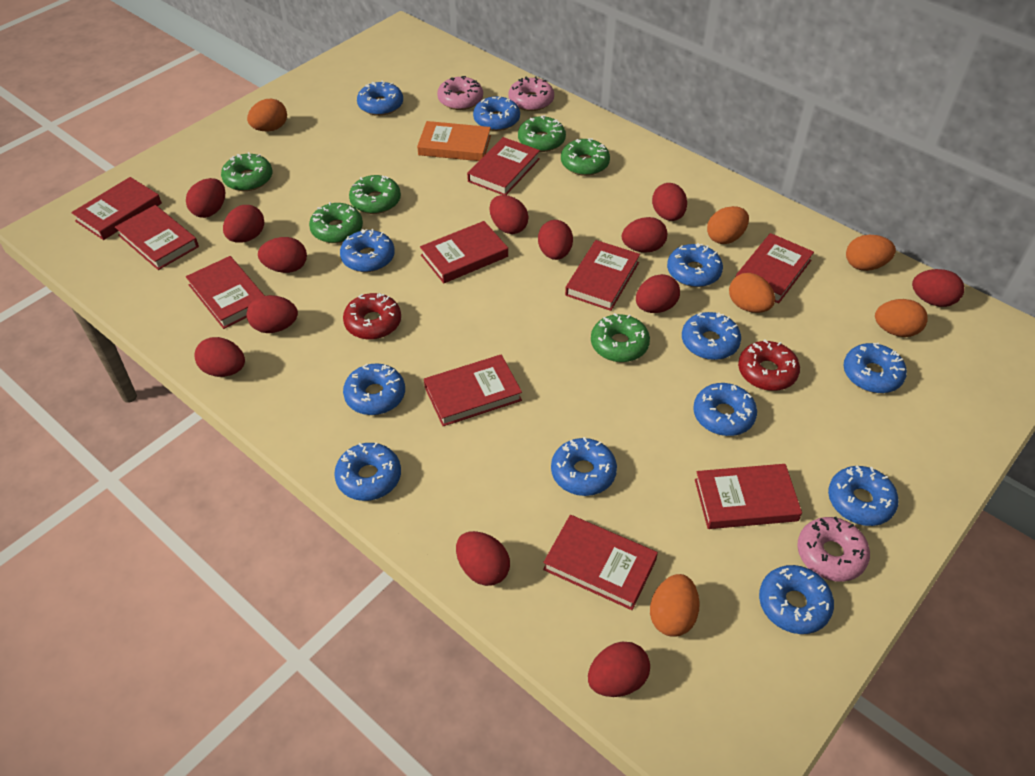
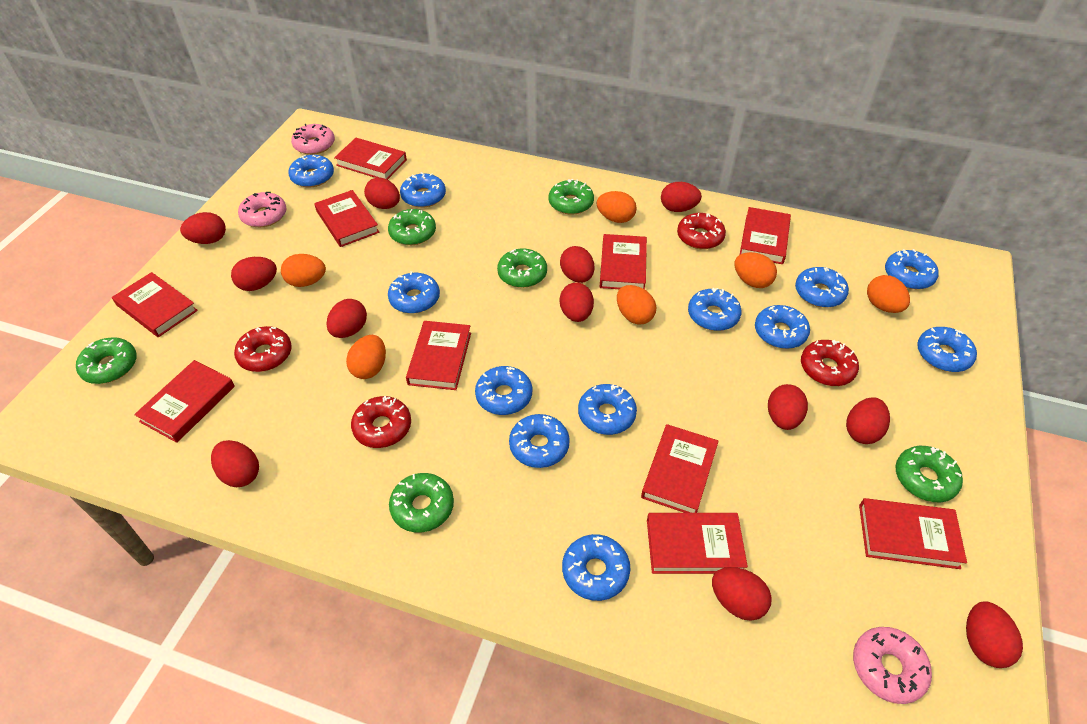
orange book: [417,121,491,161] = 1 -> none = 0
red donut: [343,293,401,339] [738,340,800,391] = 2 -> [234,326,292,372] [351,396,411,448] [677,213,726,249] [801,340,859,386] = 4
red egg: [186,178,225,218] [194,337,245,377] [223,205,264,243] [247,295,298,333] [258,237,307,273] [456,531,510,586] [490,195,529,234] [538,220,573,260] [588,642,650,697] [622,217,667,253] [636,274,680,313] [652,183,687,221] [912,269,964,307] = 13 -> [180,212,226,244] [211,440,259,487] [231,257,277,291] [326,299,367,338] [364,178,400,209] [560,246,594,283] [560,282,594,322] [661,182,702,212] [712,567,772,621] [768,384,808,430] [846,397,890,444] [966,601,1023,668] = 12

